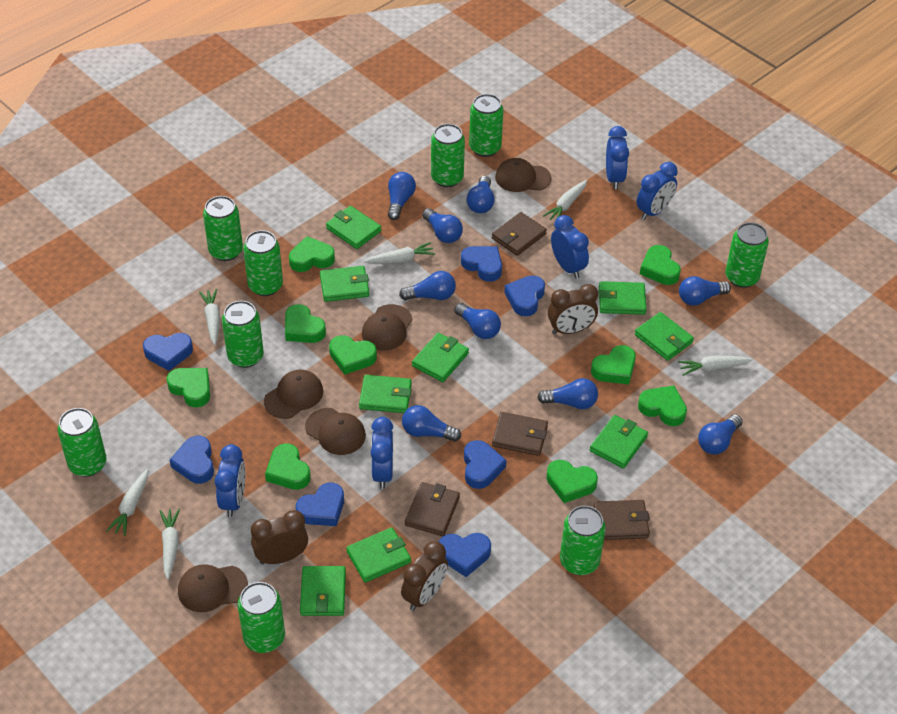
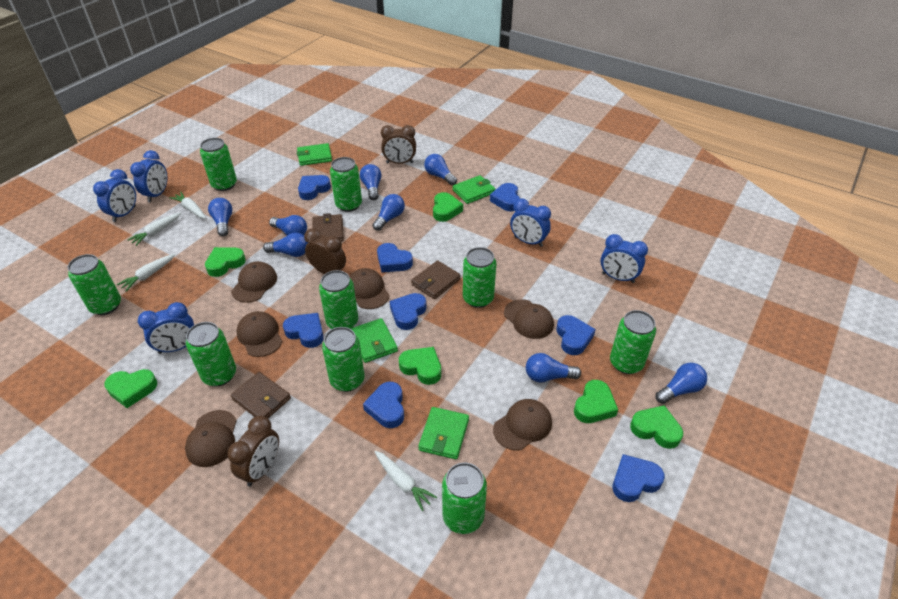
blue heart: [143,333,193,371] [169,436,214,484] [296,483,344,526] [439,533,491,577] [461,246,502,282] [464,440,507,489] [504,275,545,316] = 7 -> [283,313,324,348] [298,175,331,200] [363,382,404,428] [377,243,413,272] [390,293,427,330] [490,183,520,211] [556,315,596,355] [613,454,665,502] = 8
blue light bulb: [388,172,416,220] [399,271,456,300] [402,405,461,442] [422,208,463,243] [454,303,501,339] [467,176,495,213] [537,378,598,410] [679,276,731,306] [698,414,743,455] = 9 -> [208,198,233,236] [263,232,308,257] [269,215,307,236] [360,164,382,200] [373,194,405,231] [424,154,457,185] [526,353,581,383] [656,363,707,404] = 8
brown cap: [178,564,248,612] [264,369,323,419] [305,408,366,455] [362,304,412,351] [495,158,551,192] = 5 -> [185,410,237,467] [231,261,277,303] [236,311,282,357] [349,268,390,309] [493,399,552,451] [504,299,554,339] = 6
brown wallet: [405,482,460,536] [492,212,547,256] [492,412,548,456] [593,500,650,540] = 4 -> [231,372,291,418] [313,213,344,242] [411,260,461,299] = 3
green heart: [166,368,210,407] [265,443,311,490] [285,304,326,343] [289,236,335,272] [329,335,377,375] [546,460,598,503] [591,345,636,384] [638,386,687,426] [640,245,681,285] = 9 -> [104,369,157,408] [205,247,246,277] [399,347,441,385] [433,192,463,222] [574,380,618,423] [630,405,683,449] = 6
green wallet: [300,566,346,616] [320,266,369,302] [326,206,381,249] [346,527,411,583] [359,375,412,413] [412,333,469,382] [590,415,648,469] [598,281,647,315] [635,312,694,361] = 9 -> [297,143,332,166] [351,318,398,363] [418,407,469,459] [453,175,495,204] = 4
white carrot: [107,469,148,536] [160,508,180,580] [199,289,220,345] [364,242,436,263] [543,180,587,220] [678,356,753,376] = 6 -> [117,254,176,291] [128,212,181,246] [169,192,206,219] [374,451,437,511] = 4

